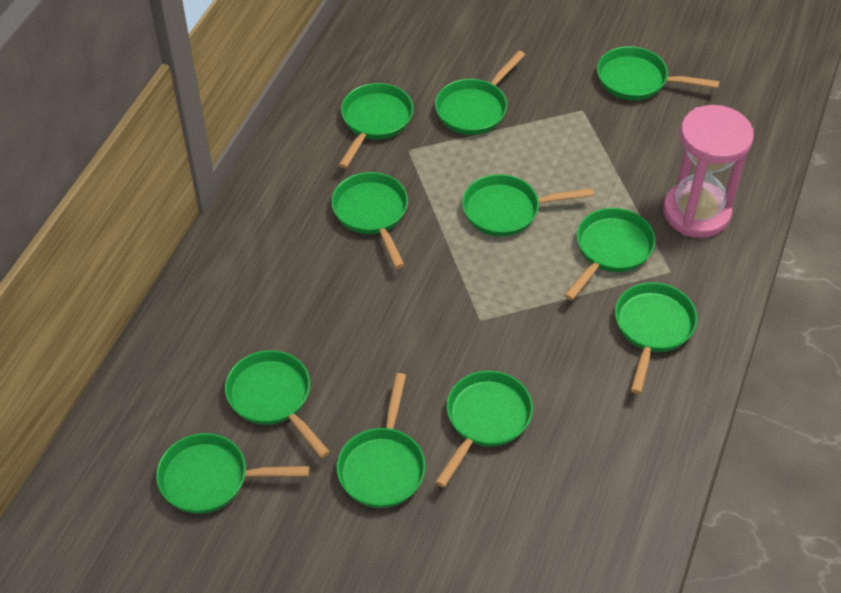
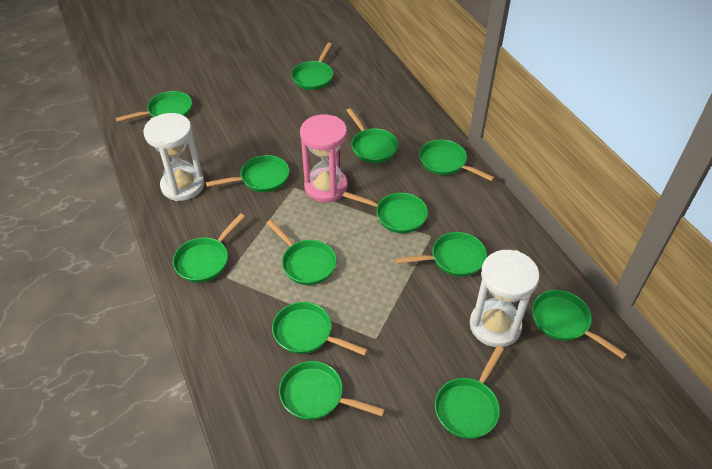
green pan: [156,433,309,514] [225,350,330,458] [331,172,408,269] [337,373,426,508] [339,83,414,168] [435,51,525,135] [435,371,533,487] [462,174,594,237] [564,208,656,300] [597,46,720,100] [615,282,698,394] = 11 -> [116,91,192,122] [173,213,245,283] [206,155,289,192] [266,220,337,285] [272,302,368,356] [279,361,385,420] [291,43,333,90] [343,192,428,233] [346,108,398,163] [395,232,487,277] [419,140,495,181] [435,345,504,439] [532,290,627,359] = 13
white hourglass: none = 0 -> [143,113,205,201] [470,250,540,347] = 2

